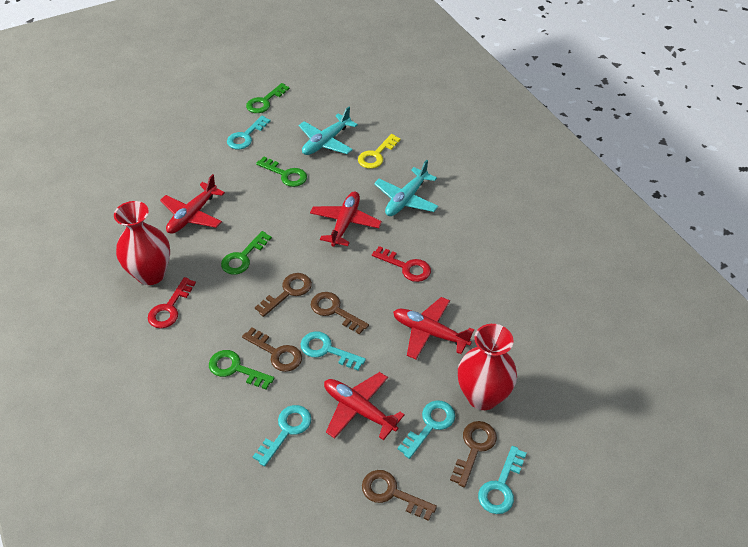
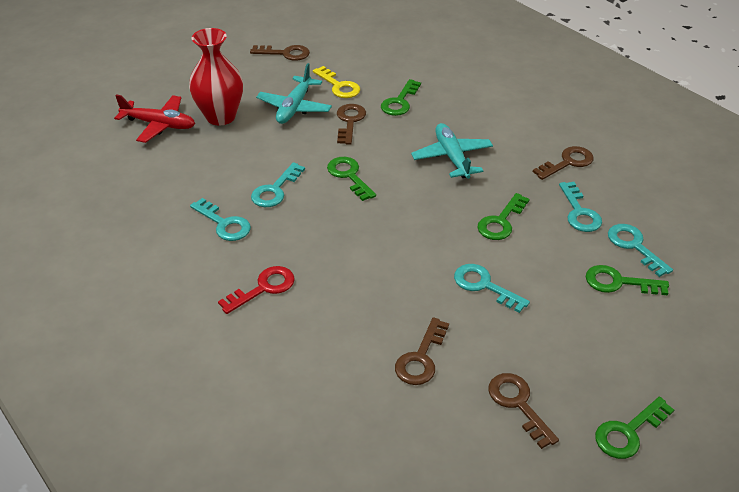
green key: [209,350,274,390] [221,231,272,275] [246,83,290,113] [256,157,307,187] = 4 -> [327,157,376,201] [381,79,421,116] [477,193,529,240] [586,265,669,295] [595,397,674,459] = 5
red key: [148,277,196,328] [372,246,431,282] = 2 -> [218,266,295,314] = 1
red plane: [160,174,225,234] [310,192,382,247] [324,372,405,440] [393,297,474,359] = 4 -> [114,94,195,143] = 1
red vase: [114,201,170,285] [458,324,517,410] = 2 -> [189,28,243,126] = 1

